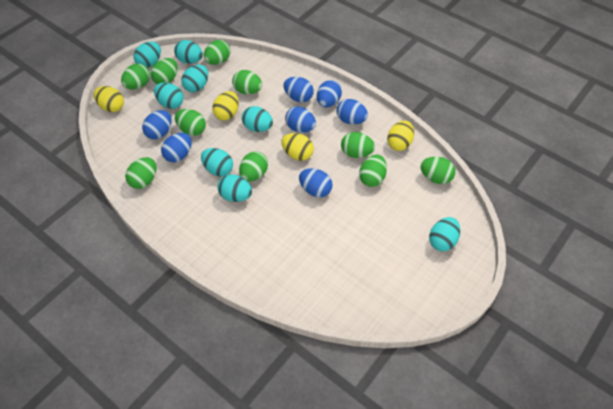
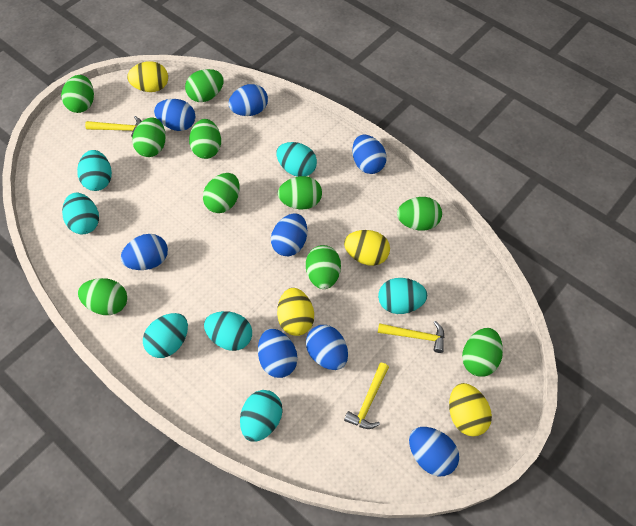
blue egg: [142,110,172,139] [161,133,192,162] [283,77,314,102] [285,106,316,132] [299,168,332,197] [317,80,342,107] [337,99,368,124] = 7 -> [121,234,168,270] [154,99,195,131] [228,84,268,116] [258,329,297,378] [271,213,307,256] [306,325,348,370] [352,135,387,174] [409,427,459,476] = 8
turquoise egg: [134,42,161,68] [154,83,183,109] [174,40,203,64] [181,65,208,92] [201,148,233,176] [218,174,252,202] [242,106,273,132] [429,217,460,252] = 8 -> [62,193,99,234] [77,150,112,191] [143,313,188,358] [204,311,252,351] [240,390,282,442] [276,142,317,177] [378,278,427,314] = 7
yellow hammer: none = 0 -> [85,116,142,138] [344,363,389,429] [378,321,444,353] = 3

